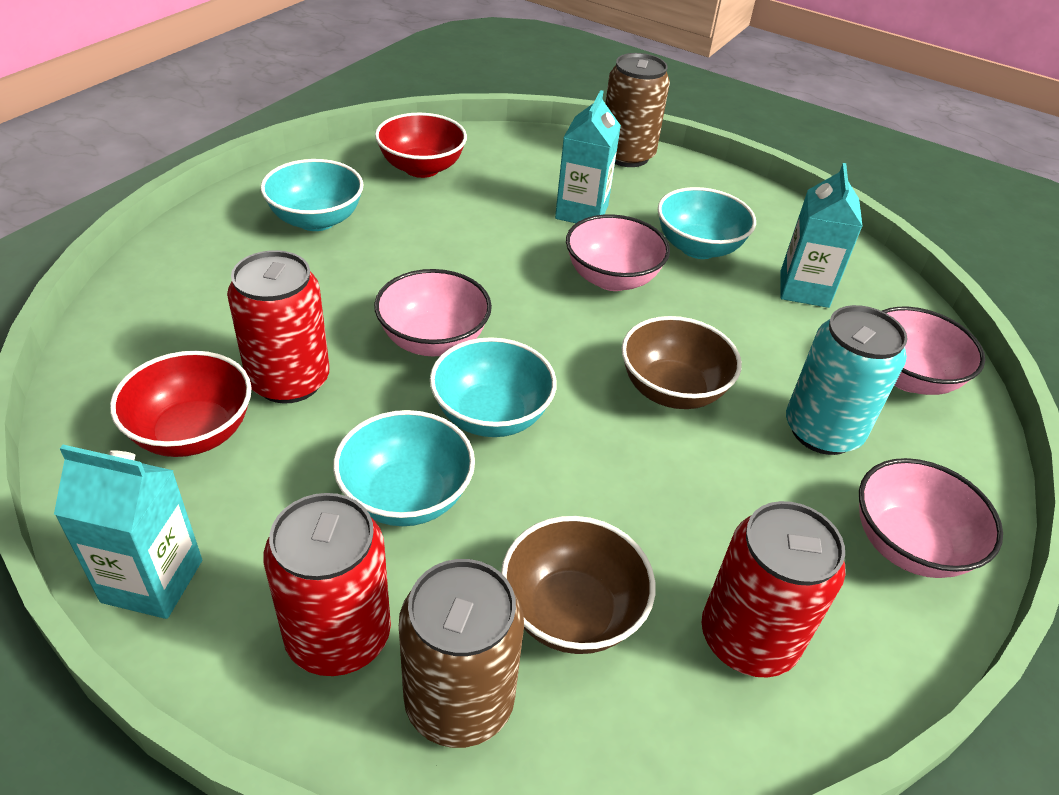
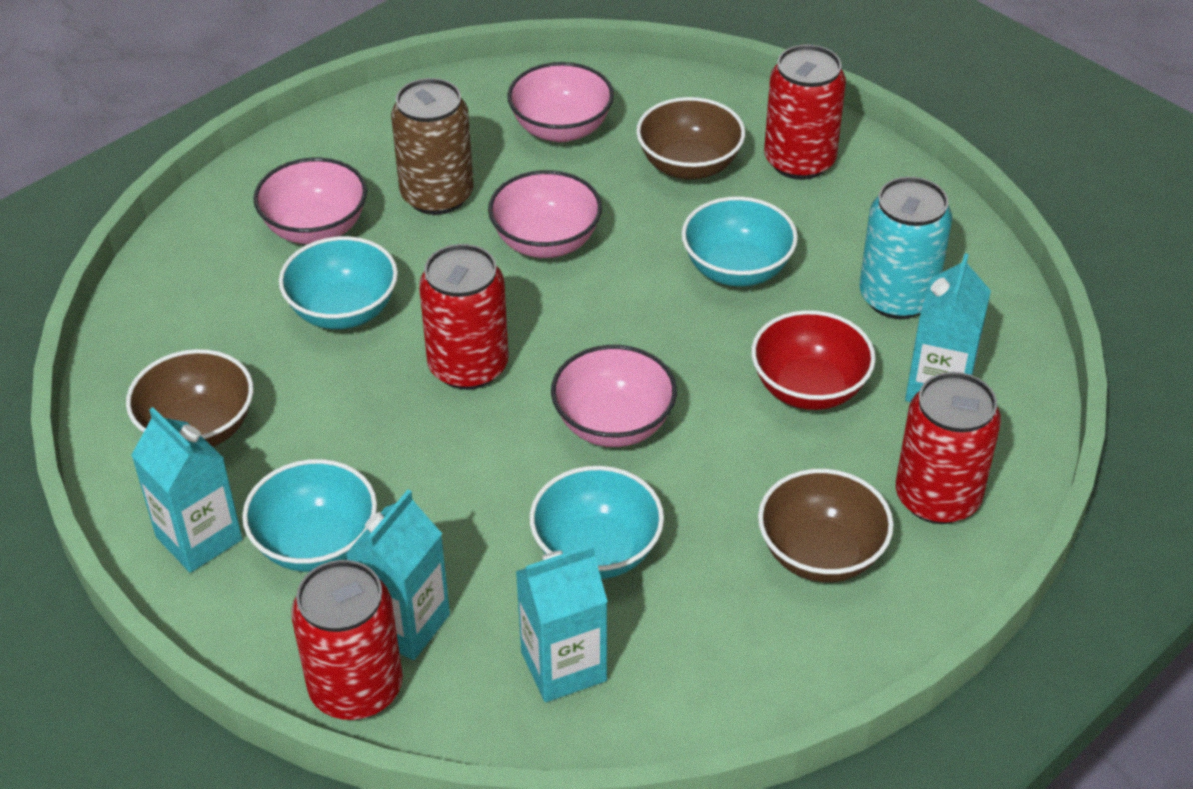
brown bowl: [501,516,655,654] [622,316,742,409] = 2 -> [126,349,253,447] [636,97,745,180] [758,469,894,582] = 3
brown can: [399,559,524,748] [605,53,670,167] = 2 -> [391,78,474,215] = 1
red bowl: [110,351,252,457] [375,113,467,178] = 2 -> [751,310,876,410] = 1
red can: [227,250,330,404] [263,493,391,676] [702,501,846,677] = 3 -> [291,560,403,720] [419,244,509,390] [764,45,846,180] [896,372,1001,524] = 4
turquoise carton: [54,445,202,619] [555,90,621,223] [781,163,863,308] = 3 -> [131,407,242,573] [346,490,450,660] [516,544,608,702] [905,253,991,402] = 4

